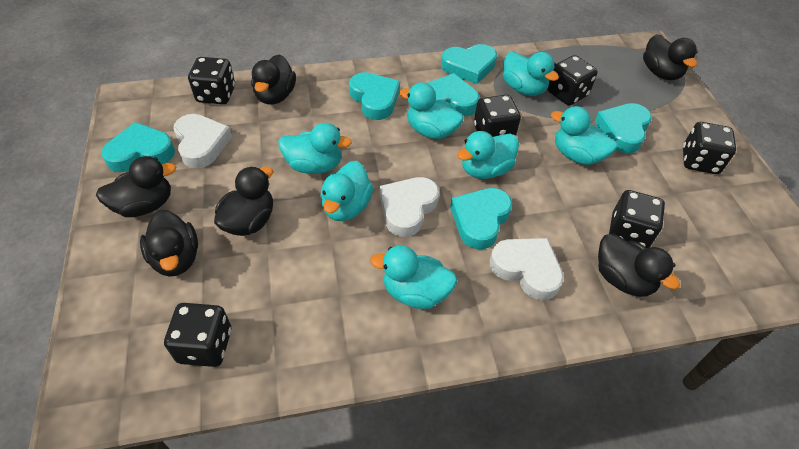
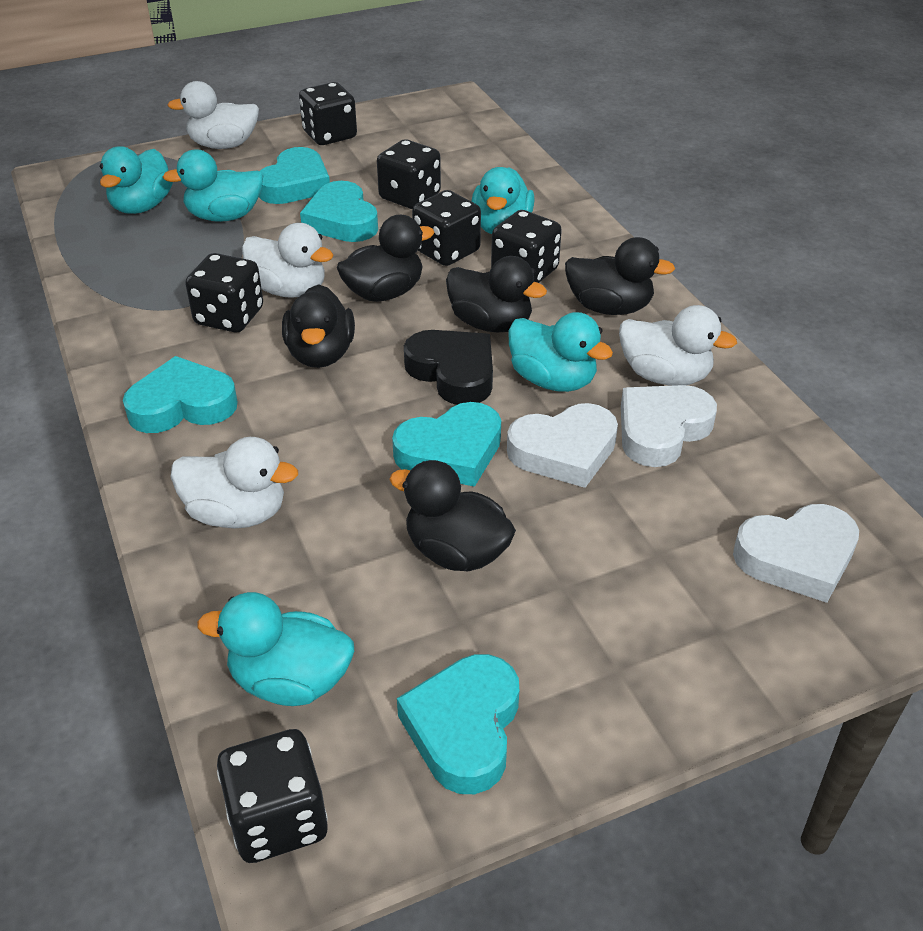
black duck: [96,156,176,217] [140,210,198,277] [214,166,273,236] [252,55,296,105] [598,233,680,297] [643,34,698,80] = 6 -> [282,284,355,368] [337,215,435,302] [389,460,516,571] [446,256,547,332] [565,237,675,315] = 5
black heart: none = 0 -> [404,330,493,405] = 1
turquoise duck: [279,123,352,174] [320,161,373,221] [370,245,457,309] [399,82,464,139] [457,131,519,179] [503,51,559,96] [551,106,617,165] = 7 -> [100,146,173,214] [163,149,263,222] [197,592,354,706] [472,167,535,234] [508,312,613,392] = 5
turquoise heart: [101,122,175,172] [349,72,400,120] [427,73,479,116] [441,44,497,84] [450,188,512,249] [595,103,652,153] = 6 -> [123,356,238,433] [259,147,330,204] [300,181,378,242] [392,402,501,487] [397,654,519,794] = 5
white duck: none = 0 -> [168,81,259,149] [171,437,298,528] [242,223,333,298] [619,305,737,386] = 4

